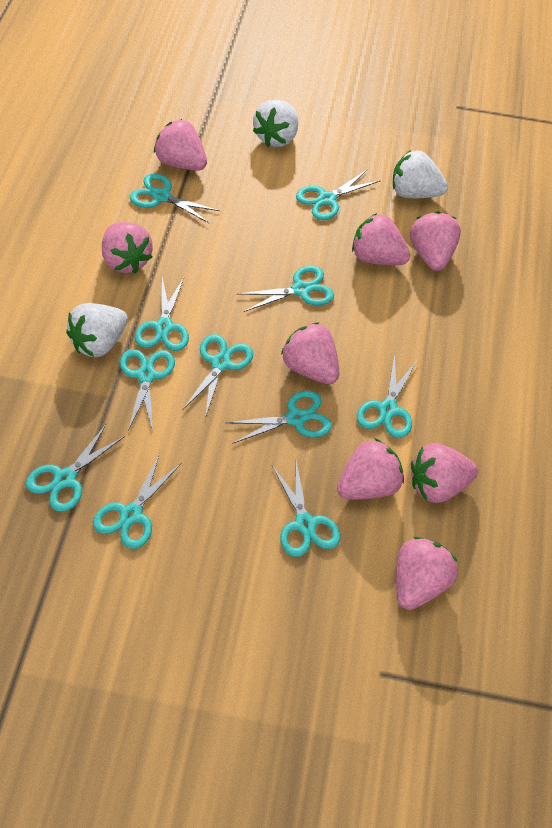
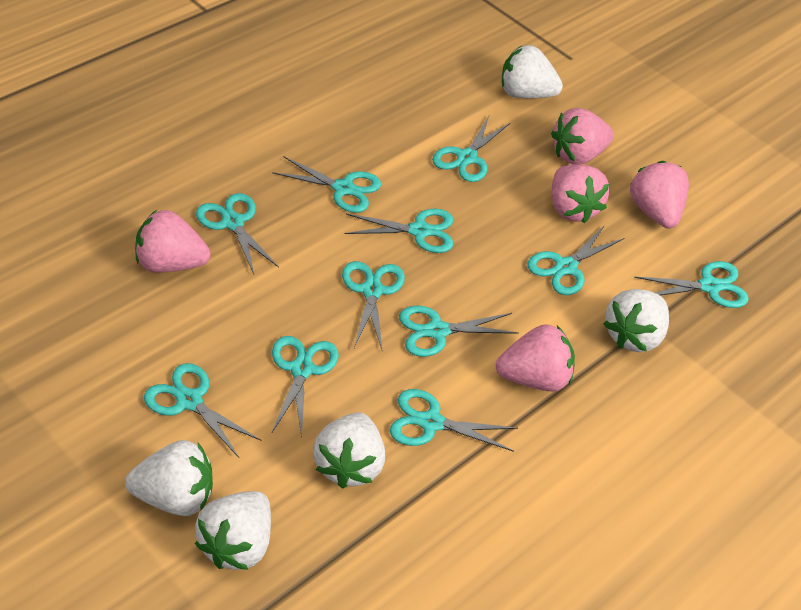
pink strawberry: [102,222,153,274] [154,119,207,171] [281,322,339,384] [337,438,404,500] [352,213,410,265] [396,537,458,610] [410,211,461,271] [411,443,478,503] = 8 -> [135,210,211,273] [496,324,575,391] [551,108,614,164] [552,164,609,223] [630,161,689,229] = 5
white strawberry: [66,303,128,357] [253,100,298,147] [393,150,448,198] = 3 -> [125,440,213,516] [195,491,271,570] [313,412,385,489] [502,45,563,98] [603,289,669,352] = 5

